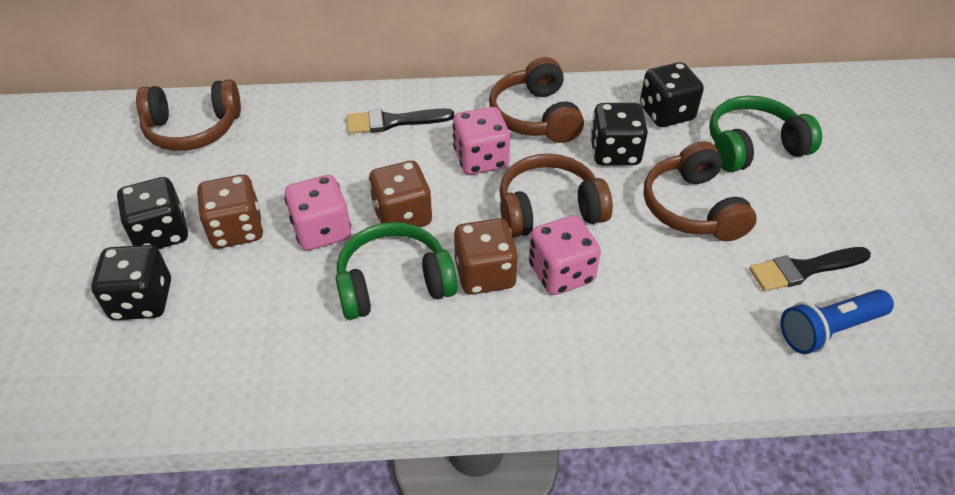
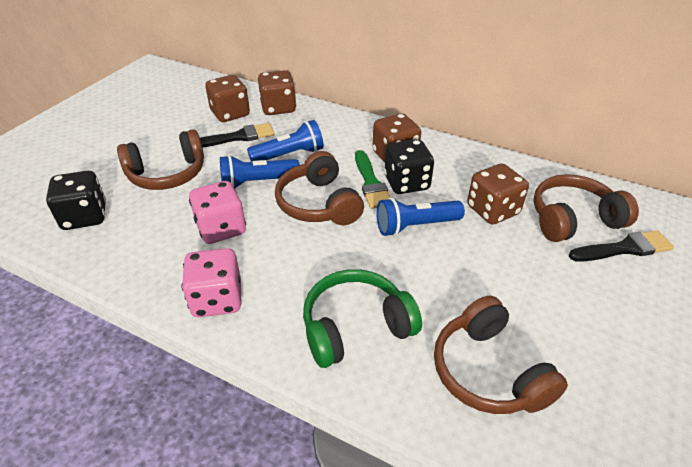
black dice: [91,245,171,320] [117,177,188,249] [590,103,648,166] [640,62,704,127] = 4 -> [46,171,106,230] [384,139,434,194] = 2
blue flashlight: [780,289,894,354] = 1 -> [220,155,300,188] [247,120,324,162] [376,198,465,236] = 3
brown dice: [197,174,263,248] [369,161,432,227] [454,218,518,295] = 3 -> [205,75,250,122] [258,70,296,115] [372,113,421,162] [467,163,529,224] = 4
green brush: none = 0 -> [355,150,390,209] = 1
green headphones: [335,222,457,320] [709,96,822,172] = 2 -> [303,269,422,368] = 1
pink dice: [284,175,351,251] [453,107,510,175] [529,215,601,295] = 3 -> [181,248,241,317] [189,181,246,244] = 2

